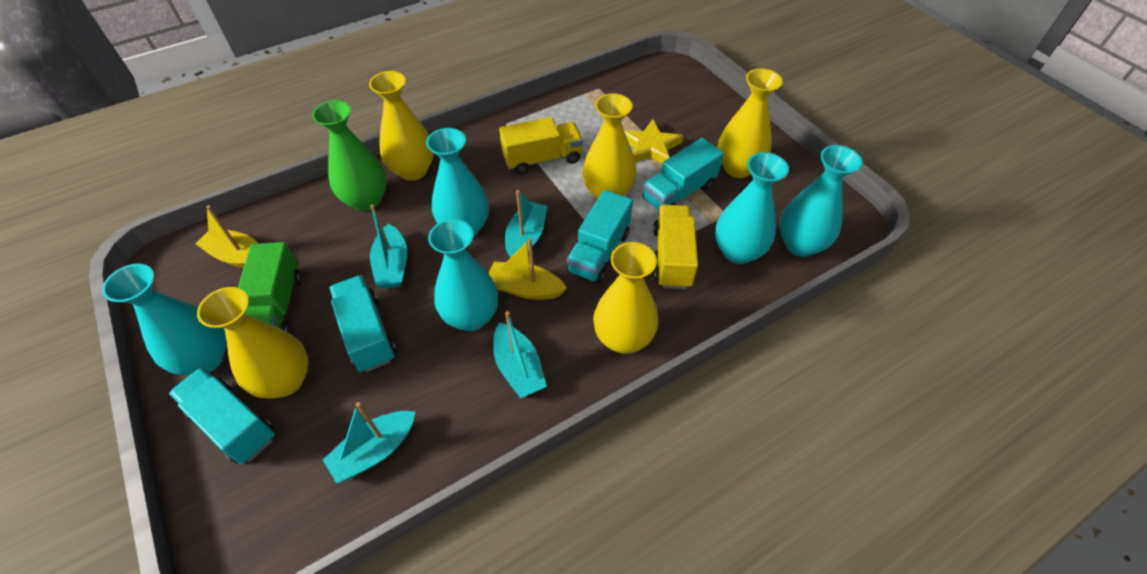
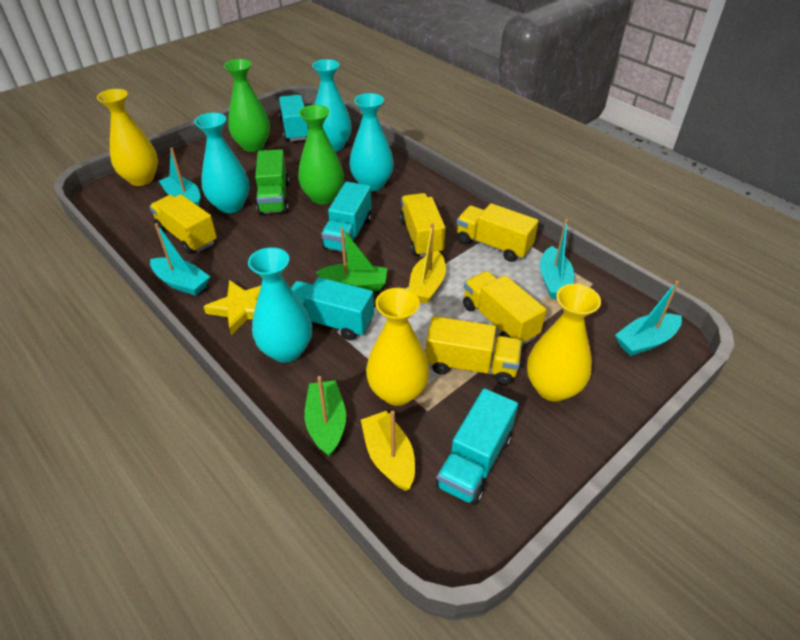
green boat: none = 0 -> [305,376,346,457] [316,227,387,291] = 2
green vase: [312,100,387,211] = 1 -> [224,59,270,152] [298,105,344,204] = 2
turquoise vase: [102,264,226,375] [426,128,489,237] [428,219,498,331] [715,152,789,264] [779,145,862,257] = 5 -> [194,113,249,213] [248,247,312,363] [312,59,352,152] [349,93,394,191] = 4
yellow truck: [499,117,583,174] [653,205,698,289] = 2 -> [149,194,217,254] [399,193,446,257] [426,316,522,385] [457,203,539,262] [463,271,546,346] = 5
yellow vase: [197,287,309,399] [369,71,434,181] [582,93,637,200] [593,242,658,353] [718,68,783,178] = 5 -> [97,89,158,186] [366,288,430,406] [527,284,601,402] = 3

